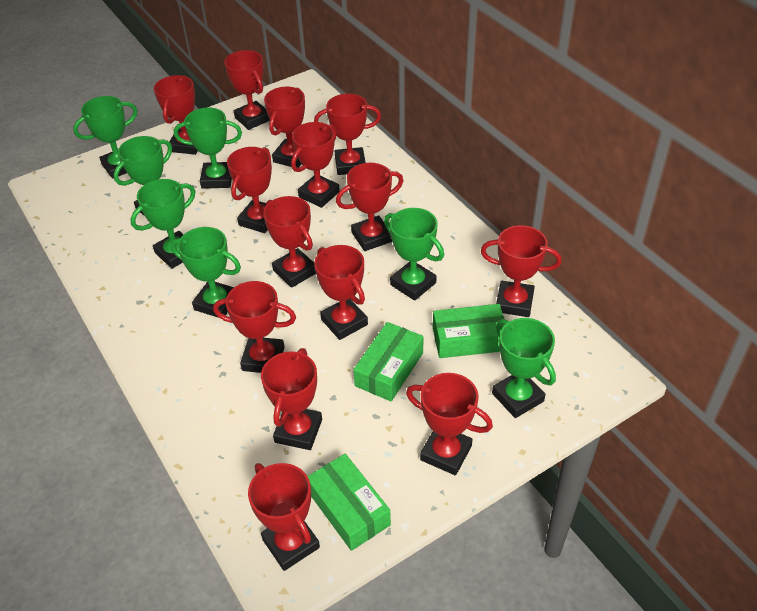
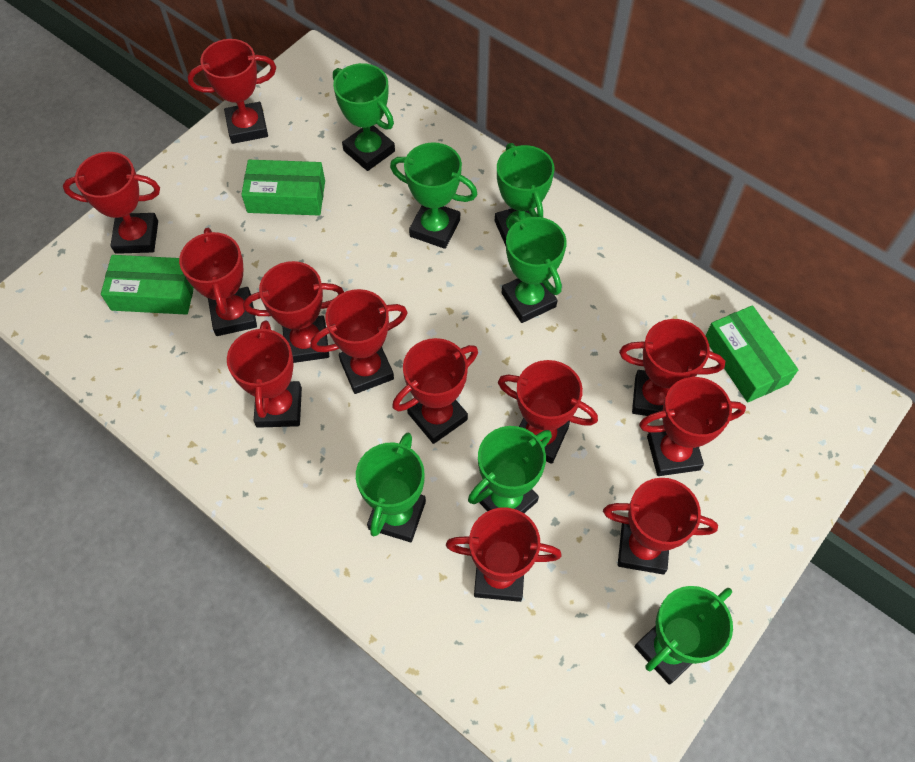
red trophy: [154,75,198,155] [213,281,296,373] [224,50,270,130] [227,147,272,233] [248,463,320,571] [261,348,322,450] [263,196,316,288] [264,87,305,168] [291,122,340,208] [314,94,381,175] [314,245,368,340] [336,163,403,251] [406,373,493,475] [481,225,562,317] = 14 -> [63,152,160,254] [179,228,257,336] [188,39,276,144] [227,320,302,428] [243,261,344,363] [310,289,408,394] [392,338,478,444] [446,507,561,602] [498,360,598,464] [603,478,718,574] [619,319,725,416] [639,377,746,476] = 12

